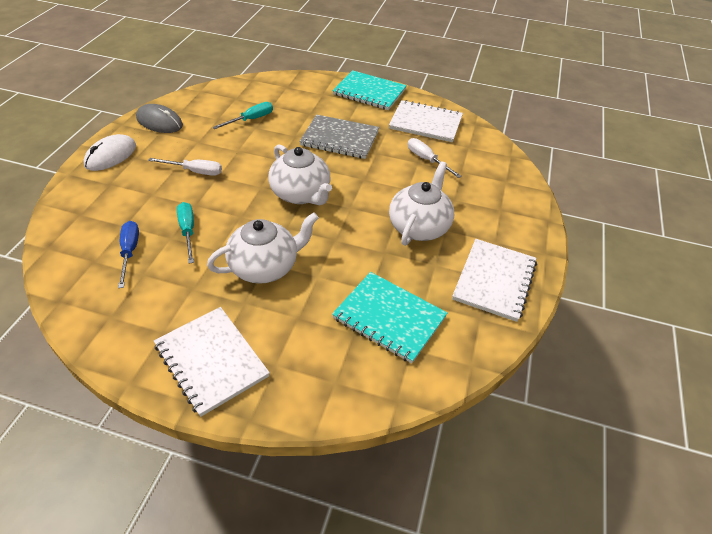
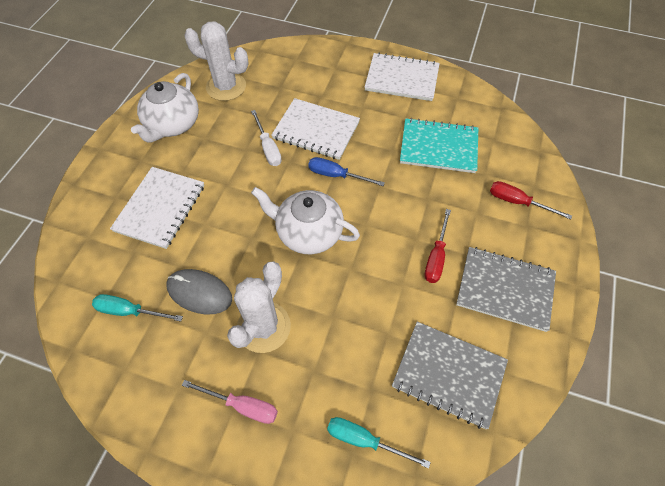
grey notebook: [299,114,379,159] = 1 -> [392,322,508,429] [456,247,556,332] = 2
pink screwdriver: none = 0 -> [182,380,278,424] = 1
red screwdriver: none = 0 -> [425,209,451,283] [490,181,572,220] = 2
turquoise notebook: [332,70,407,110] [332,272,448,363] = 2 -> [400,118,478,173] = 1
white cactus: none = 0 -> [184,21,249,101] [227,261,291,353] = 2
white mouse: [83,134,136,171] = 1 -> none = 0
white screwdriver: [148,158,222,176] [407,138,462,178] = 2 -> [251,110,282,166] = 1
white teapot: [207,212,319,284] [268,144,332,205] [389,161,454,246] = 3 -> [131,73,199,143] [251,187,360,254] = 2

